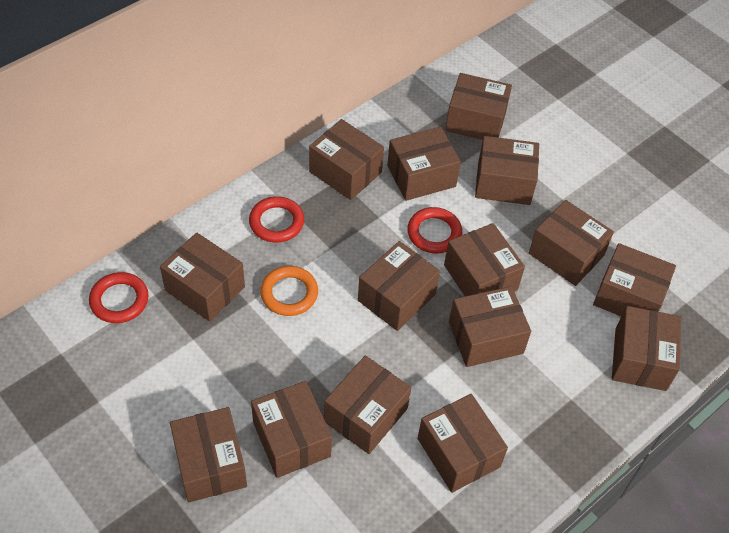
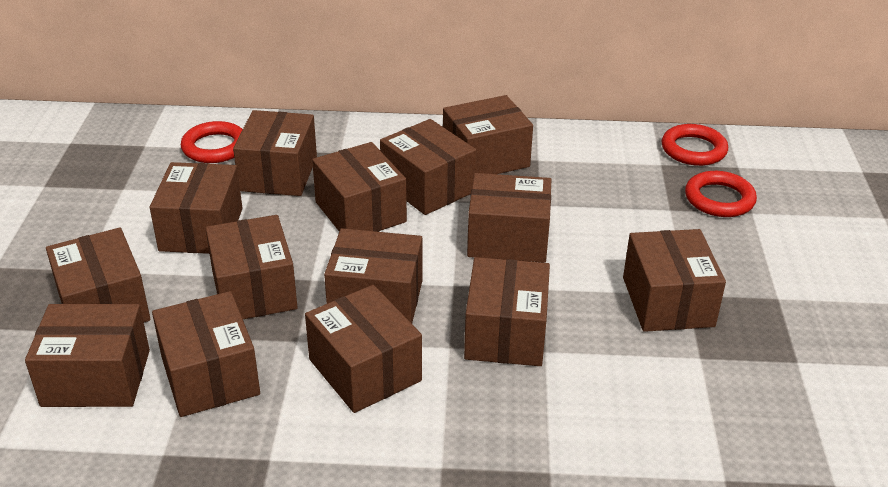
brown box: [160,232,245,322] [170,407,247,502] [251,381,332,478] [309,119,384,200] [324,355,411,454] [358,241,440,331] [387,127,461,201] [418,394,508,493] [444,223,525,296] [445,73,512,140] [449,286,531,367] [475,136,539,205] [529,200,614,286] [593,243,676,316] [612,306,681,391] = 15 -> [25,304,150,407] [46,227,150,322] [150,162,242,254] [152,291,260,417] [205,215,298,319] [233,110,317,196] [305,285,422,413] [312,142,407,232] [324,228,422,324] [380,119,476,215] [443,95,533,174] [464,257,550,366] [467,173,551,263] [623,229,726,332] = 14
orange ring: [260,266,318,316] = 1 -> none = 0

